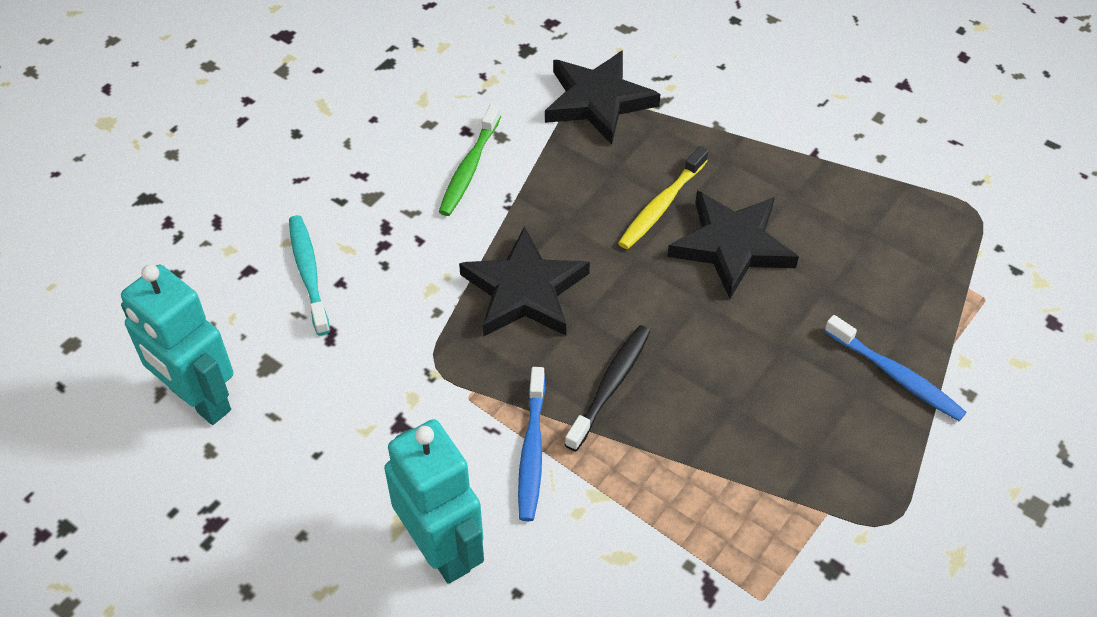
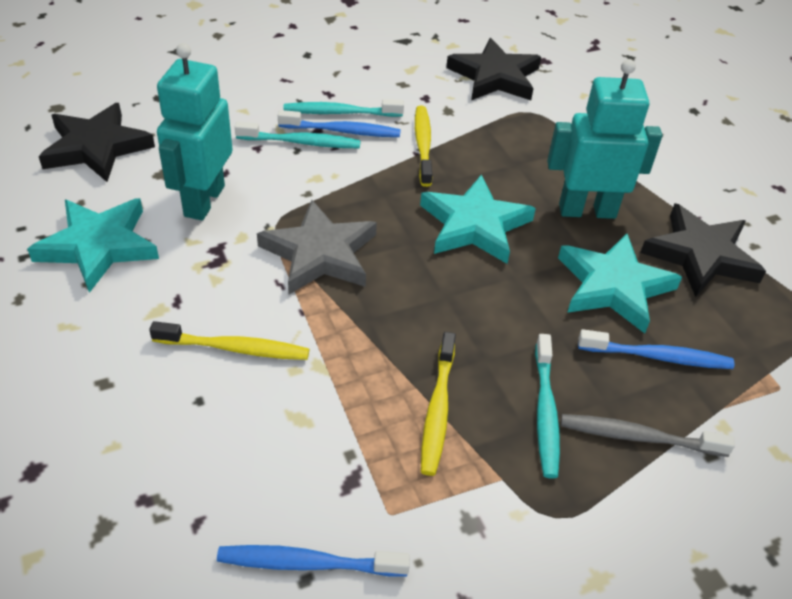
black toothbrush: [565,325,651,451] = 1 -> none = 0
blue toothbrush: [518,367,545,521] [824,315,967,421] = 2 -> [217,545,410,577] [278,110,401,137] [578,329,734,369] = 3
green toothbrush: [439,104,501,216] = 1 -> none = 0
grey star: none = 0 -> [257,200,377,294] = 1
grey toothbrush: none = 0 -> [561,414,735,457] = 1
turquoise star: none = 0 -> [27,198,159,293] [420,174,536,264] [558,234,682,333] = 3
turquoise toothbrush: [289,215,330,335] = 1 -> [235,122,361,148] [283,99,404,117] [535,334,560,479] = 3
yellow toothbrush: [618,146,708,249] = 1 -> [149,321,310,360] [415,106,432,187] [421,332,456,476] = 3

